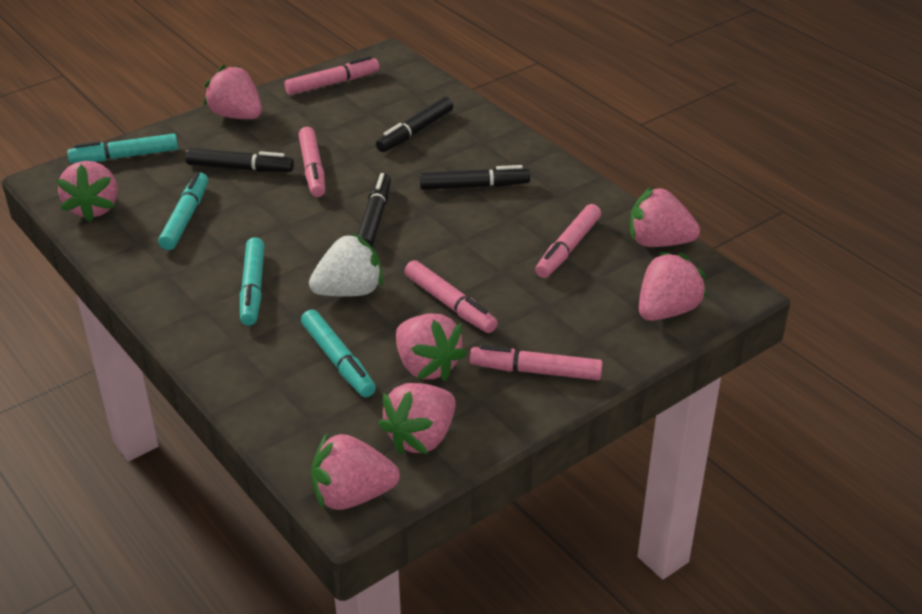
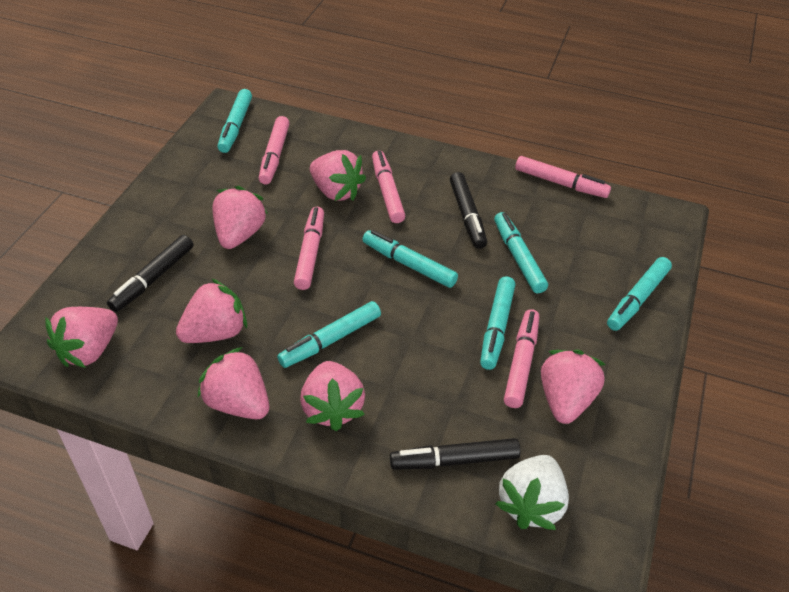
black marker: [186,148,294,172] [357,173,391,247] [376,97,453,152] [419,165,530,190] = 4 -> [107,235,193,312] [390,438,521,470] [450,172,487,249] = 3
turquoise marker: [67,134,178,163] [158,172,208,250] [240,237,265,326] [301,310,376,397] = 4 -> [217,89,252,153] [277,301,381,368] [362,230,458,288] [480,276,515,370] [494,212,548,293] [607,257,672,331] = 6

